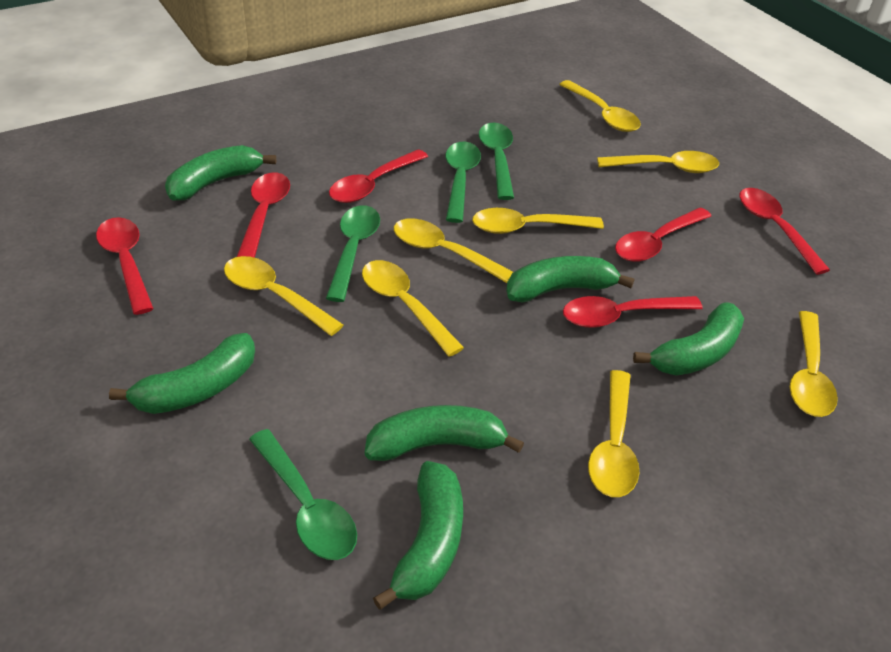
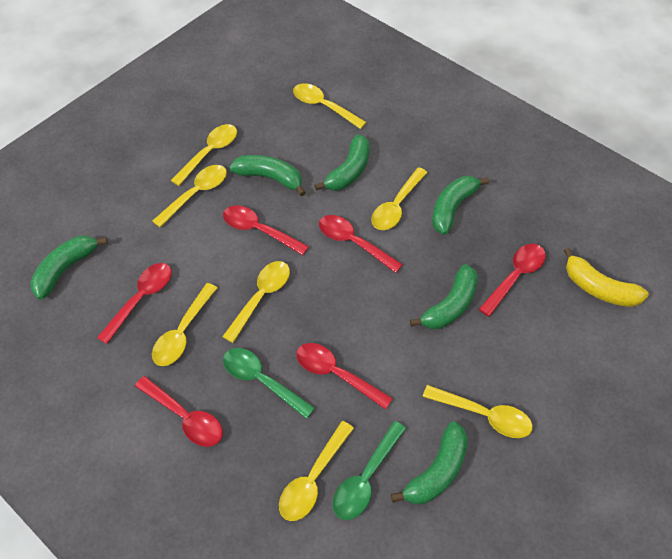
green spoon: [249,429,357,560] [326,205,380,302] [445,142,481,223] [479,122,514,200] = 4 -> [223,348,315,419] [333,421,406,520] = 2
yellow banana: none = 0 -> [564,248,649,307] = 1

